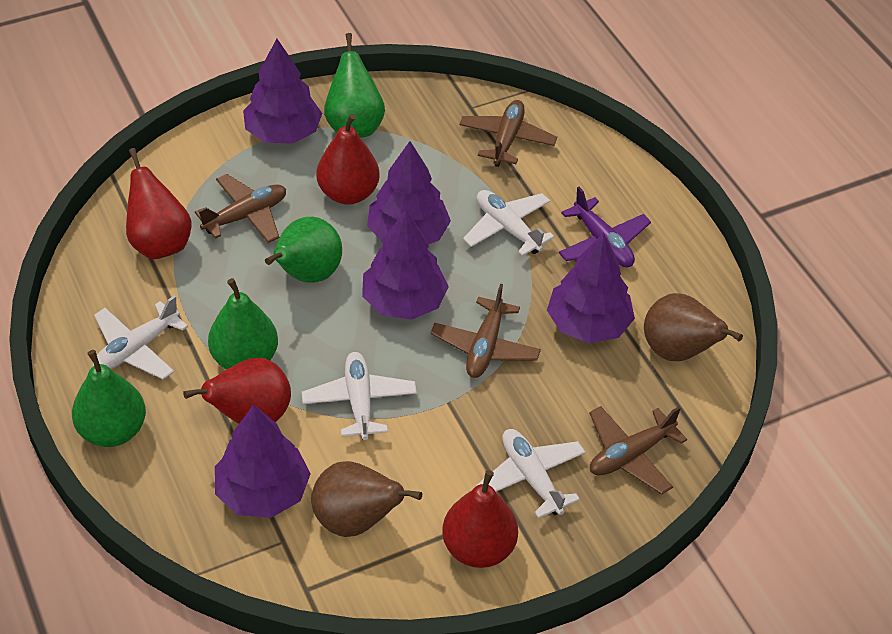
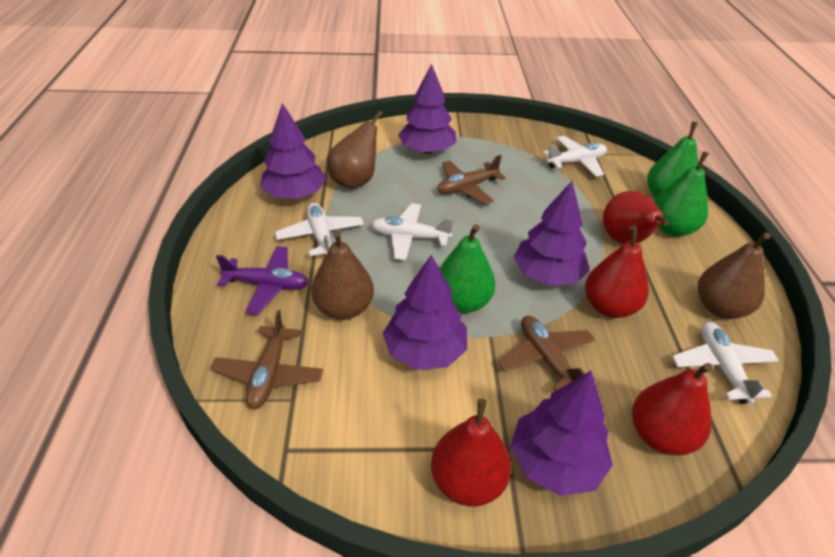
brown pear: [311,461,422,537] [644,293,743,361] = 2 -> [311,231,374,320] [327,111,383,189] [698,232,771,319] = 3
brown plane: [195,174,286,243] [431,284,541,378] [459,100,557,167] [589,406,687,495] = 4 -> [211,310,323,409] [437,155,506,205] [498,316,595,391] = 3
green pear: [72,350,146,447] [208,278,278,369] [265,217,342,283] [324,33,385,138] = 4 -> [439,224,495,313] [647,122,699,198] [654,151,709,237] = 3

